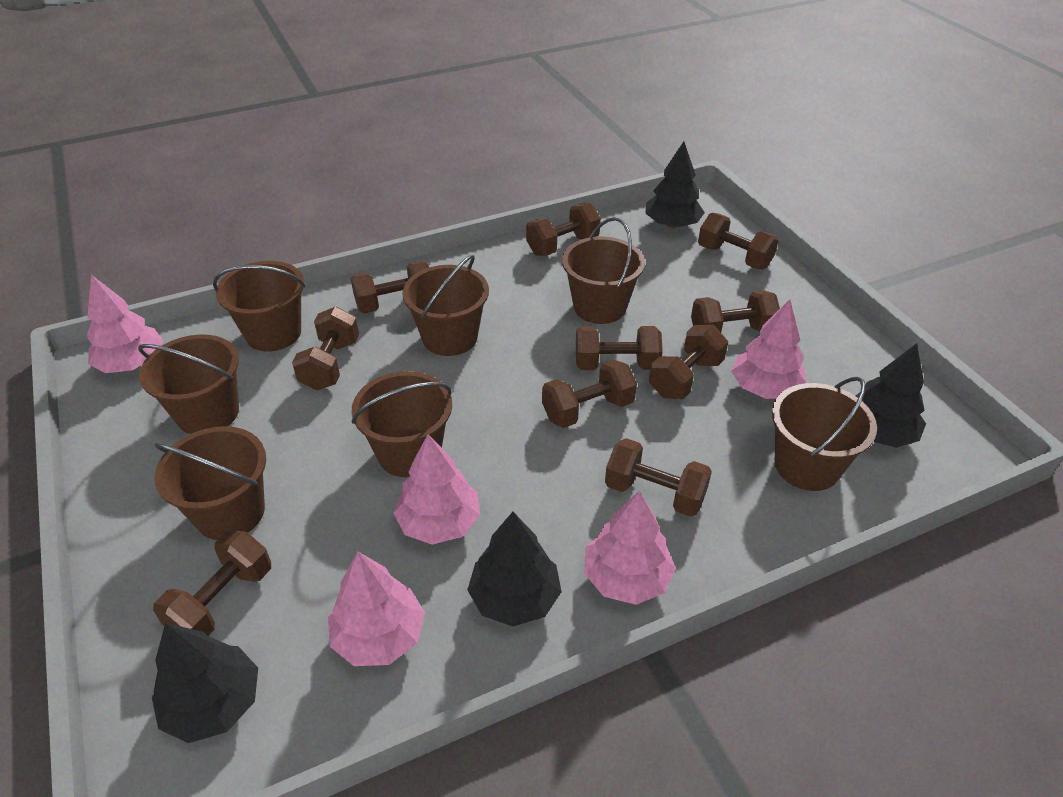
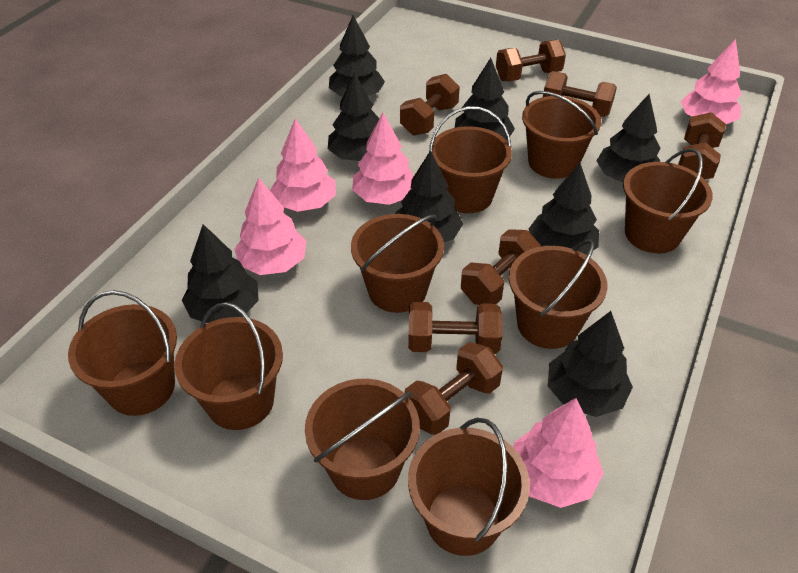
black tree: [152,623,258,743] [467,512,562,627] [645,142,705,228] [855,343,926,448] = 4 -> [182,224,259,323] [328,72,379,161] [329,15,385,97] [396,150,463,242] [455,58,515,140] [529,163,599,255] [548,311,633,417] [596,94,660,183] = 8
brown bucket: [138,335,239,434] [154,426,266,540] [213,261,306,351] [352,371,452,477] [402,255,489,356] [562,217,645,324] [772,377,877,491] = 7 -> [68,290,177,416] [174,302,283,430] [305,379,420,500] [351,214,444,313] [408,418,530,556] [429,106,512,213] [509,240,607,349] [522,91,601,179] [623,148,713,254] = 9
brown dumbbell: [153,530,271,636] [292,307,359,390] [351,261,429,314] [526,203,601,256] [542,360,637,428] [576,326,663,370] [605,438,712,517] [649,325,728,399] [691,290,780,332] [698,213,779,269] = 10 -> [400,74,460,135] [404,342,503,435] [408,302,502,354] [461,229,541,305] [496,40,566,81] [543,71,617,117] [678,112,726,179] = 7

